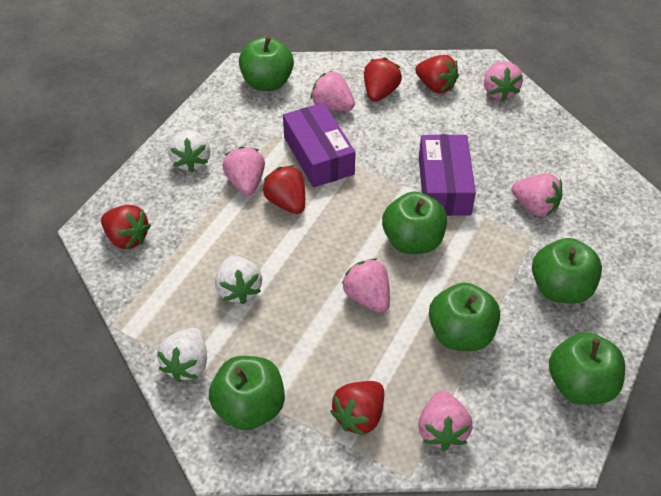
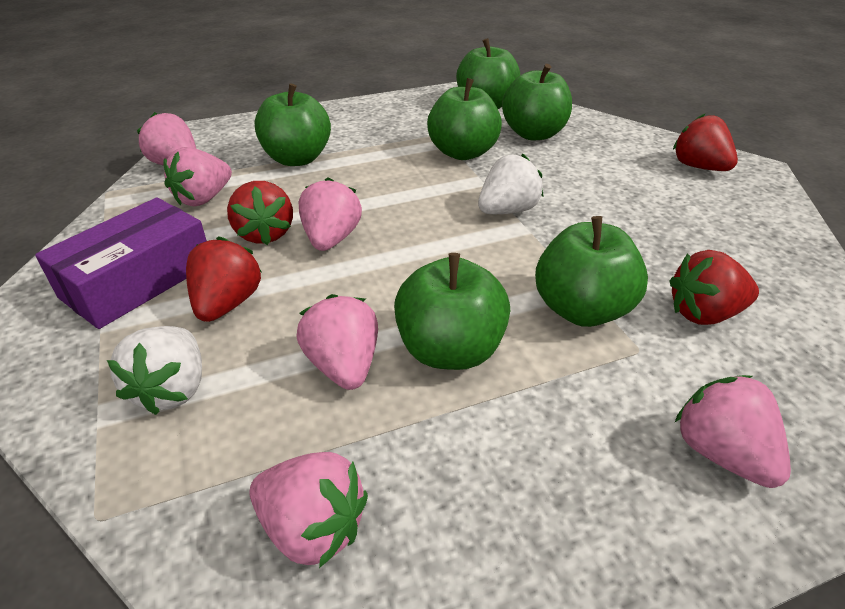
purple box: [283,103,356,188] [419,134,476,216] = 2 -> [35,197,207,329] = 1
red strawberry: [101,205,151,249] [263,166,305,214] [330,381,384,436] [364,58,402,102] [415,55,459,94] = 5 -> [186,236,262,322] [227,181,293,245] [670,250,759,325] [673,113,738,171] = 4
white strawberry: [157,328,207,382] [168,130,210,172] [215,255,262,304] = 3 -> [107,326,202,415] [478,154,544,214] = 2

